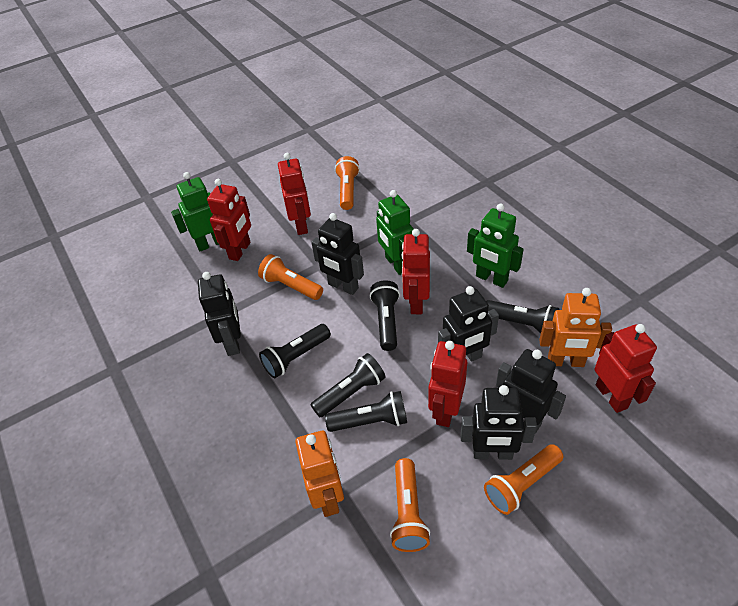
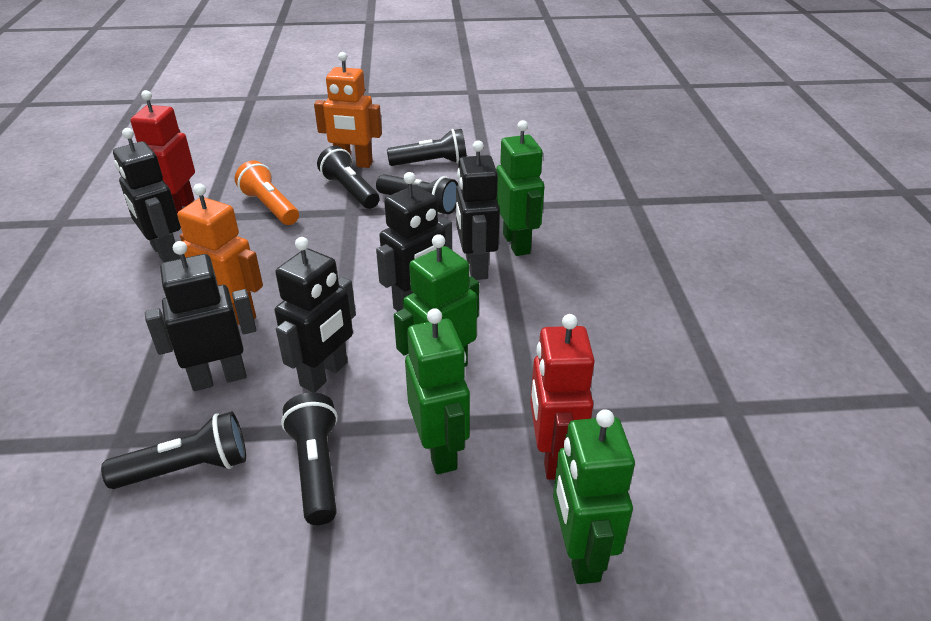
green robot: [171,172,219,251] [376,190,413,275] [467,204,524,288] = 3 -> [394,234,479,367] [405,308,470,474] [496,120,545,256] [553,409,635,584] = 4
orange flashlight: [258,254,323,300] [335,156,360,210] [390,458,430,552] [484,444,563,515] = 4 -> [235,161,299,225] = 1
red robot: [207,179,251,261] [278,153,311,235] [402,229,430,314] [428,341,467,427] [594,324,657,413] = 5 -> [130,90,195,213] [530,314,595,480] = 2

